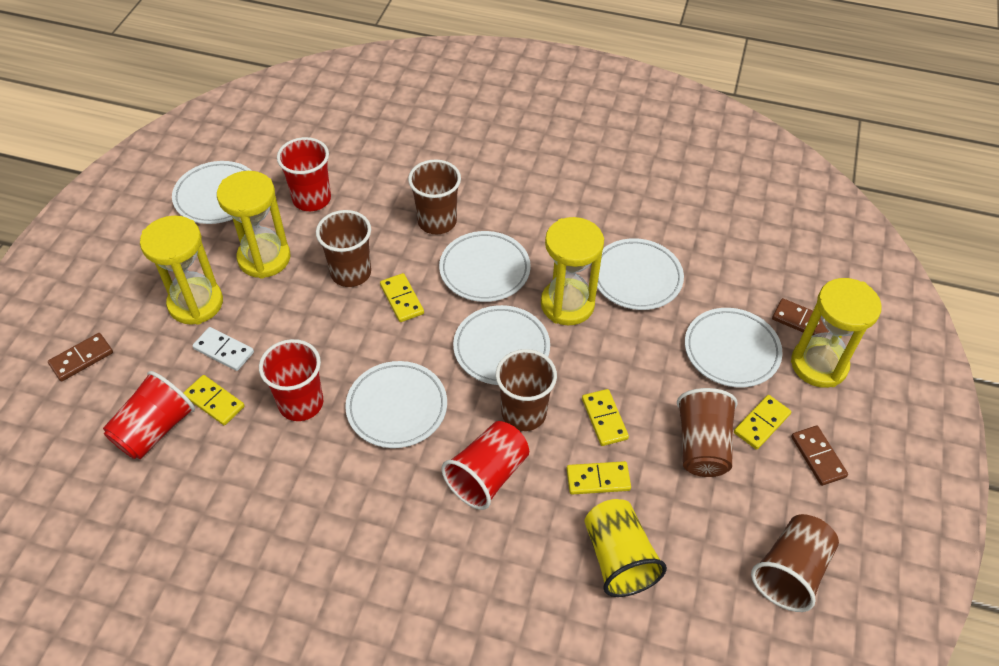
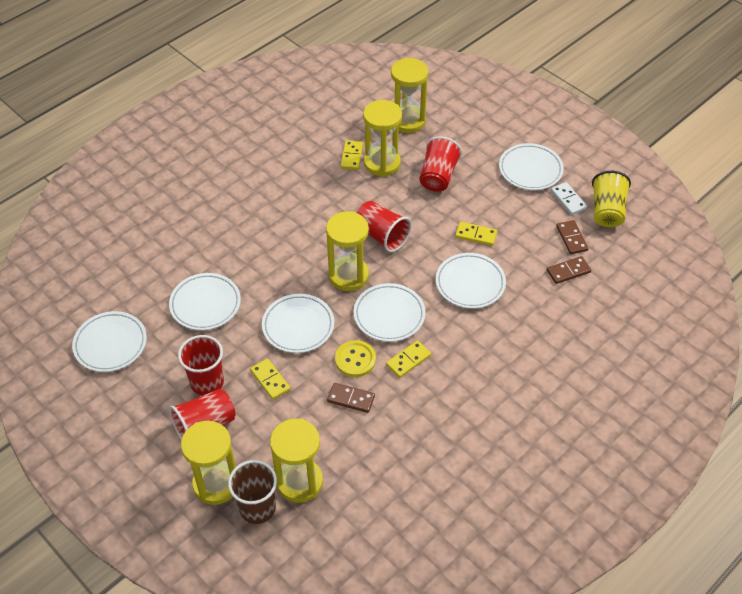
brown cup: [316,210,371,287] [408,159,461,234] [496,349,557,431] [677,388,737,477] [751,514,839,612] = 5 -> [228,460,277,524] = 1
yellow button: none = 0 -> [335,340,376,377] = 1
yellow domino: [183,375,245,425] [380,273,424,322] [567,461,631,495] [582,389,629,446] [734,395,791,450] = 5 -> [250,358,290,400] [341,140,363,170] [386,340,431,378] [455,222,497,246] = 4
yellow hourglass: [140,216,223,325] [217,171,291,279] [541,217,604,325] [791,278,882,388] = 4 -> [181,421,236,505] [270,419,323,503] [326,211,369,291] [363,100,402,177] [391,58,428,133] = 5

